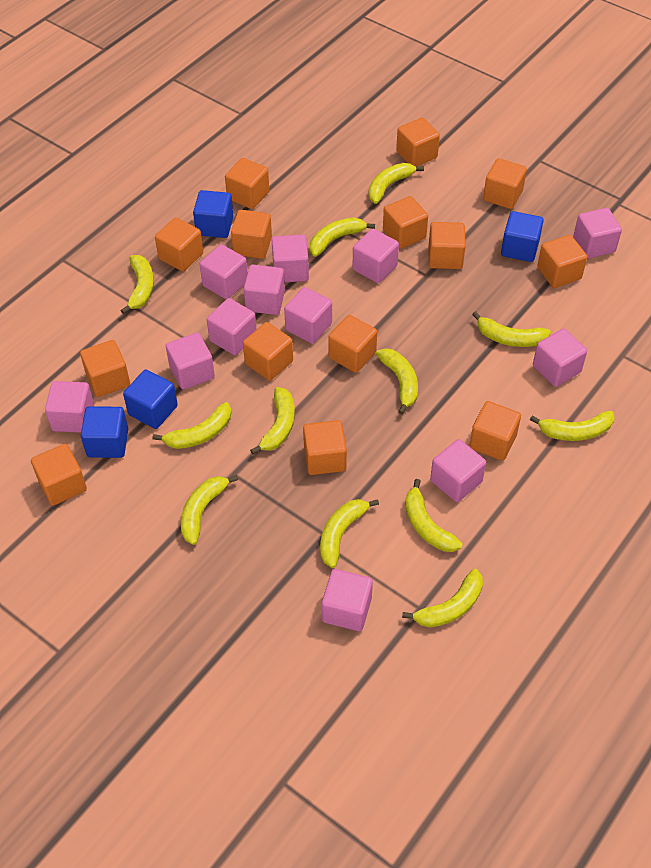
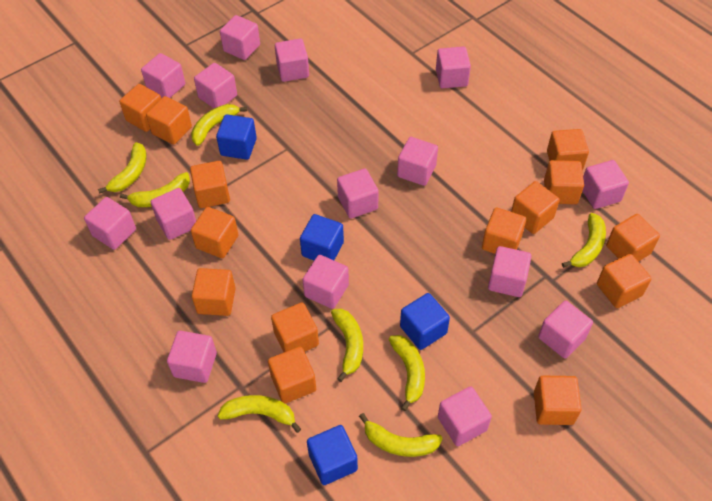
pink cube: [45,381,94,433] [166,332,215,390] [200,244,248,299] [207,298,257,355] [244,265,285,315] [272,234,309,282] [284,287,332,344] [322,569,373,631] [352,229,399,283] [430,439,486,502] [533,328,587,387] [573,208,622,259] = 12 -> [84,197,136,250] [141,53,185,98] [151,188,196,240] [167,331,217,383] [194,63,237,108] [220,15,260,60] [275,39,309,82] [303,255,349,309] [337,168,379,219] [397,137,438,186] [436,46,471,88] [438,386,492,446] [488,246,532,297] [538,301,593,359] [583,160,629,209] = 15
yellow banana: [121,255,154,314] [152,402,231,449] [181,475,238,545] [250,387,295,454] [310,217,375,257] [320,499,379,568] [368,163,424,204] [376,348,418,415] [402,569,483,627] [405,479,463,552] [472,311,551,347] [530,411,615,441] = 12 -> [98,142,147,194] [120,172,190,207] [191,104,247,146] [218,395,301,433] [331,309,363,382] [359,413,443,457] [389,335,425,411] [562,213,606,268] = 8

